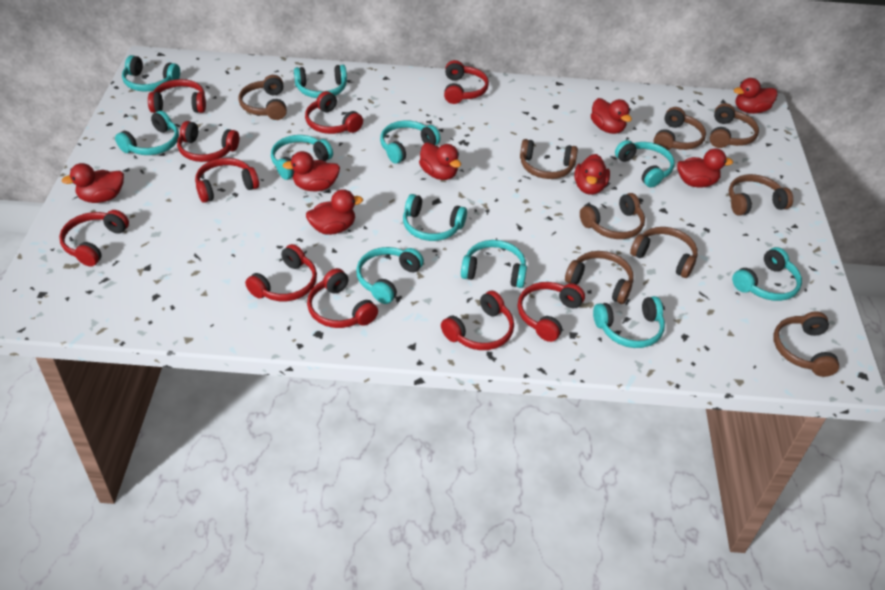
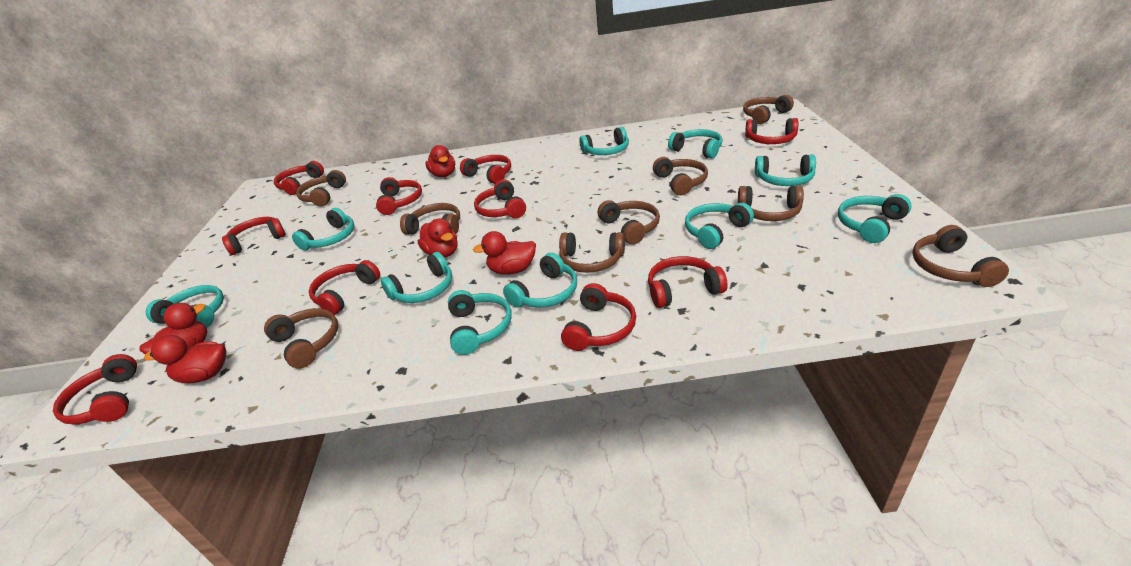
red duck: [62,163,124,203] [282,151,340,191] [306,189,363,235] [419,143,461,180] [574,154,610,195] [591,98,632,134] [677,148,733,188] [734,78,777,114] = 8 -> [140,303,207,354] [144,335,226,384] [418,218,458,258] [425,145,455,177] [473,231,536,275] = 5
turquoise headphones: [115,111,179,155] [122,55,180,91] [271,135,333,180] [294,65,347,98] [356,247,424,304] [380,120,441,164] [403,194,467,241] [461,240,527,288] [593,296,665,348] [615,140,675,188] [732,247,802,301] = 11 -> [146,285,224,328] [292,208,354,251] [381,252,452,303] [448,290,512,355] [503,253,577,308] [579,127,629,155] [668,129,723,158] [685,203,754,249] [755,154,816,186] [838,194,912,243] = 10

